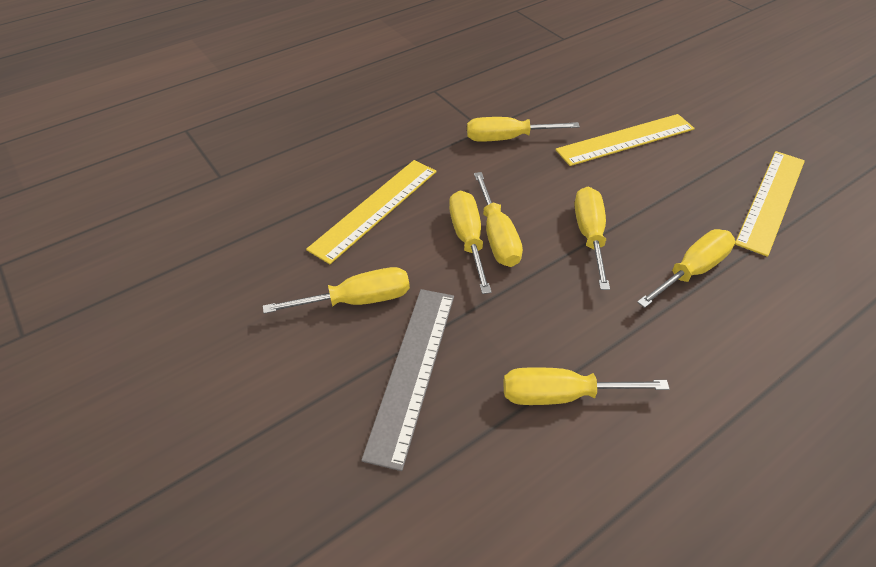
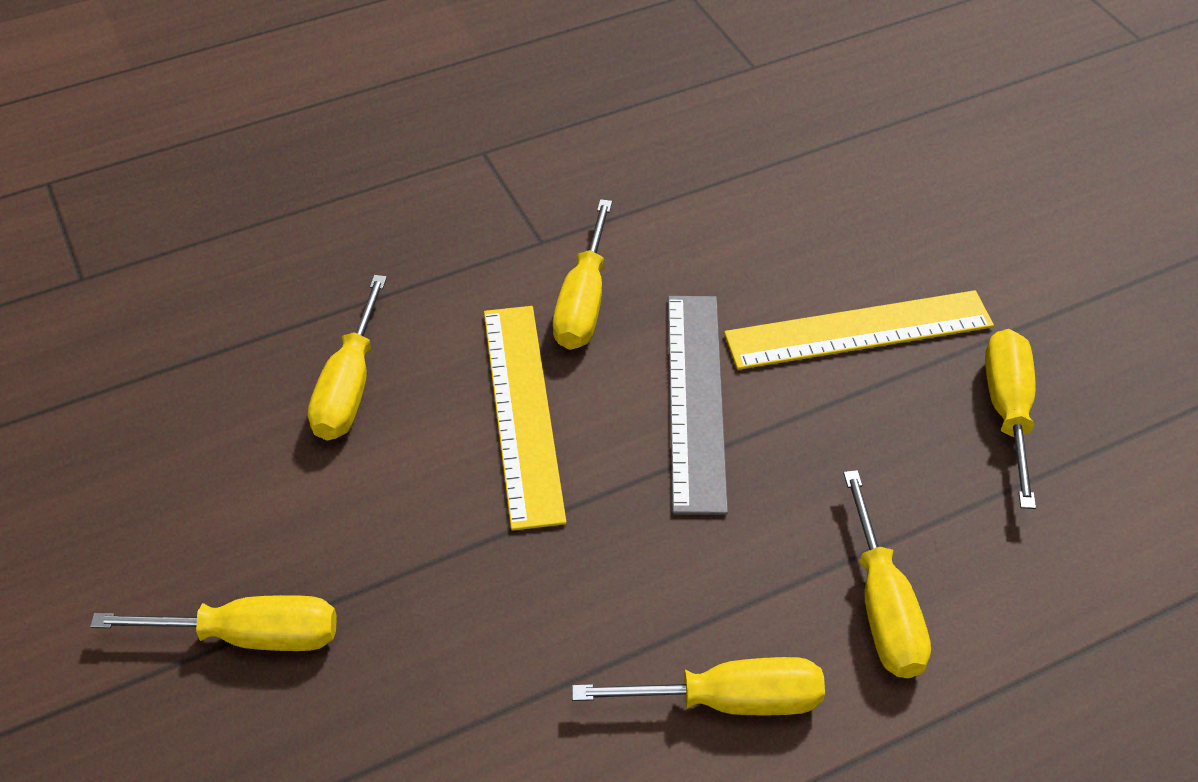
yellow ruler: [306,160,437,264] [555,114,695,166] [735,151,805,257] = 3 -> [484,306,567,531] [724,290,994,370] = 2
yellow screwdriver: [263,267,410,314] [449,191,492,294] [467,117,580,141] [474,172,523,267] [503,367,670,405] [574,187,610,290] [637,229,735,308] = 7 -> [90,595,337,651] [308,275,387,440] [553,199,612,350] [572,657,825,715] [843,470,931,678] [985,329,1036,509] = 6

